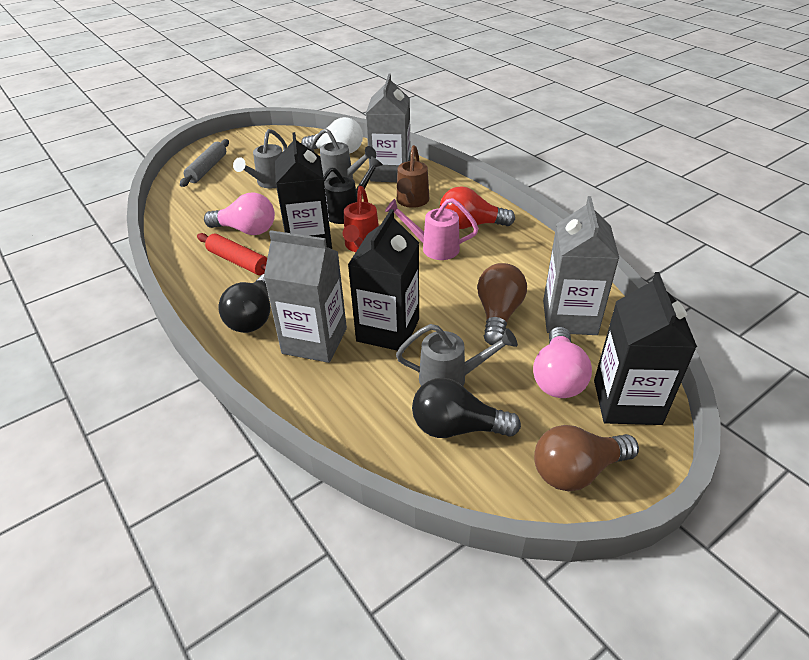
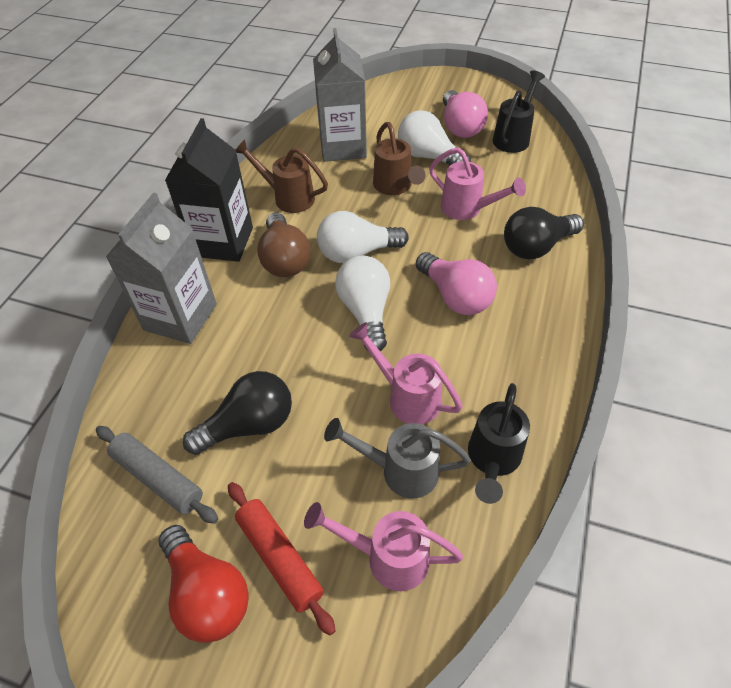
black carton: [275,132,332,249] [348,209,419,351] [594,272,697,425] = 3 -> [165,118,253,262] = 1
black watering can: [323,156,383,224] = 1 -> [468,383,530,504] [493,71,545,153] = 2
brown light bulb: [477,263,527,345] [534,425,639,491] = 2 -> [257,213,311,277] = 1
brown watering can: [397,145,429,208] = 1 -> [236,139,328,213] [373,122,426,195] = 2
grey carton: [264,230,347,363] [366,74,411,182] [543,196,619,335] = 3 -> [106,192,217,344] [313,28,367,162] = 2
grey watering can: [233,129,287,188] [310,128,376,183] [396,324,518,386] = 3 -> [324,418,471,499] = 1
pink watering can: [385,198,479,260] = 1 -> [304,502,463,591] [349,322,463,424] [429,147,526,220] = 3
red watering can: [343,186,379,252] = 1 -> none = 0
white light bulb: [301,117,363,154] = 1 -> [317,211,409,263] [335,256,390,351] [398,110,471,165] = 3

